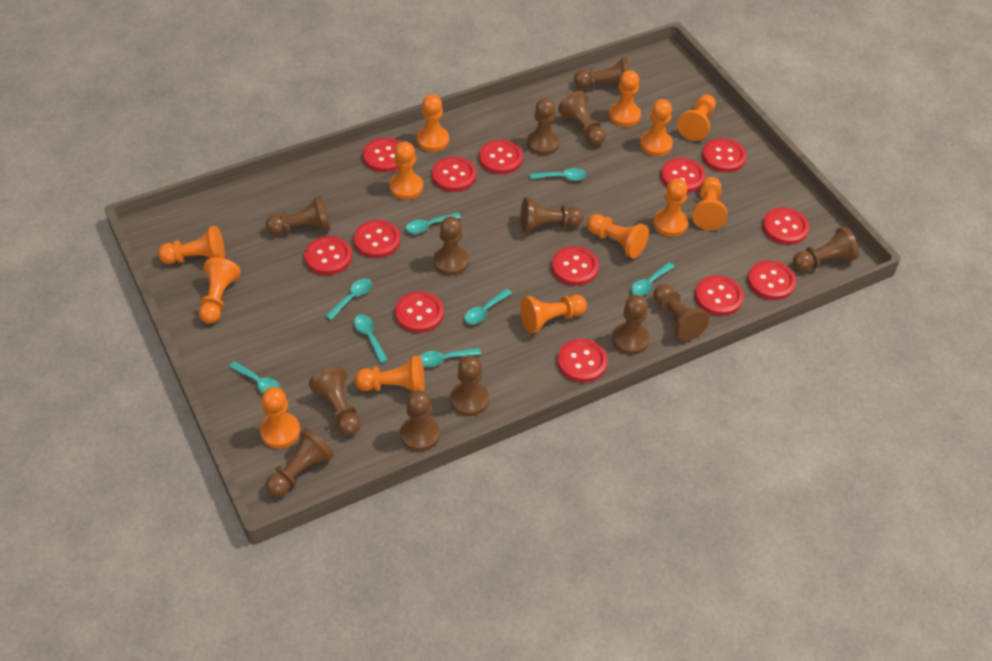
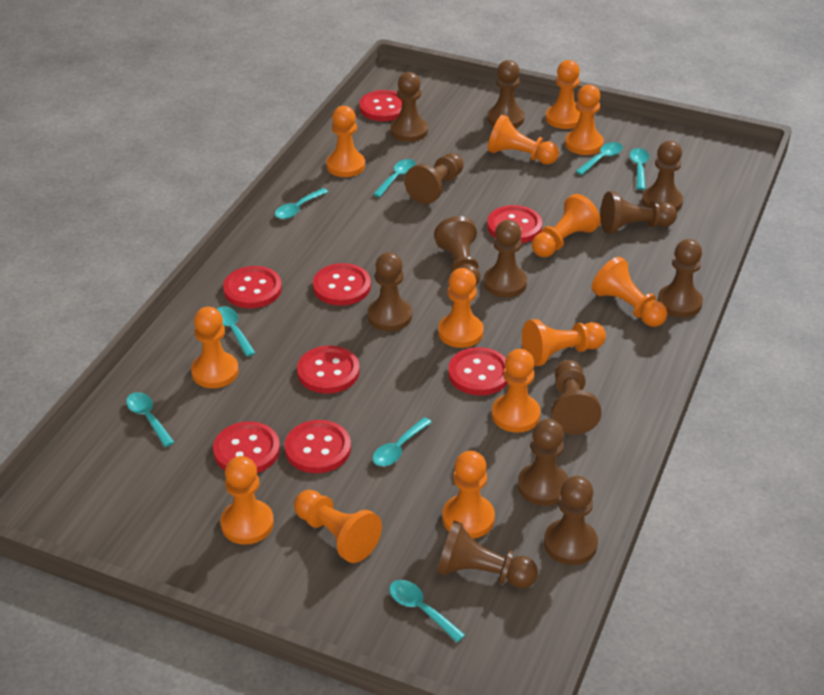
red button: [305,236,352,275] [354,220,400,258] [363,138,400,172] [395,291,444,333] [432,157,476,192] [479,140,523,174] [552,246,599,286] [557,339,608,382] [661,158,706,193] [695,275,744,316] [702,138,746,173] [748,260,796,300] [762,207,809,245] = 13 -> [213,422,280,473] [223,266,282,308] [285,420,351,473] [297,346,359,394] [313,263,371,306] [359,90,402,121] [448,347,508,396] [487,205,542,243] = 8

